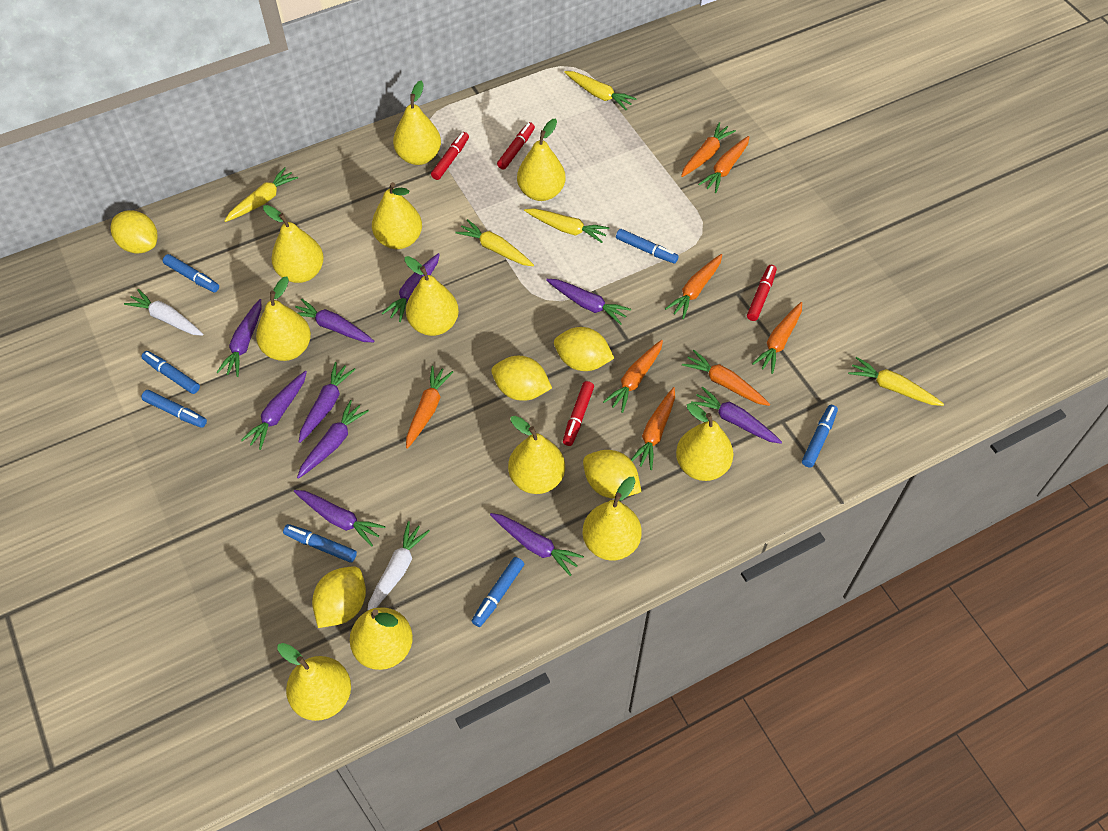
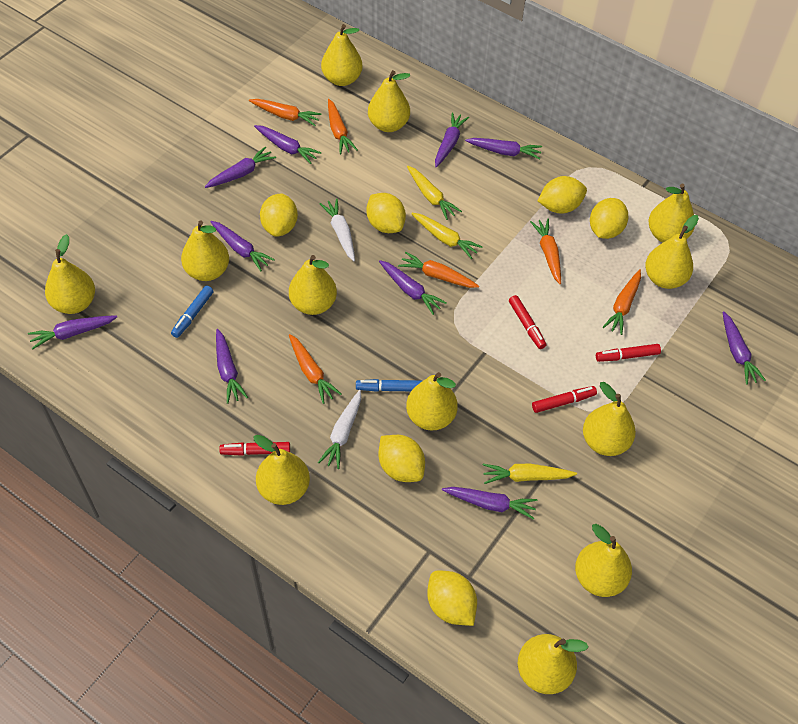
blue marker: [141,351,200,394] [141,390,207,428] [163,254,219,292] [283,524,357,563] [472,557,524,627] [616,229,679,264] [802,405,838,468] = 7 -> [171,286,214,338] [356,379,422,392] = 2
orange carrot: [406,366,453,449] [603,340,663,413] [631,387,675,470] [665,254,722,319] [681,122,736,177] [682,350,770,406] [698,136,749,193] [752,302,802,374] = 8 -> [249,99,322,126] [289,334,341,404] [328,99,358,154] [398,252,479,288] [530,219,561,284] [603,269,641,335] = 6
yellow carrot: [224,167,298,222] [455,219,534,266] [524,208,609,243] [564,71,637,110] [848,357,944,406] = 5 -> [407,166,462,220] [411,213,483,259] [483,463,577,484] = 3
yellow lemon: [110,210,158,253] [312,566,366,628] [491,356,552,401] [554,327,614,371] [583,450,641,499] = 5 -> [260,194,298,237] [366,193,406,233] [378,435,425,482] [427,571,477,626] [538,176,587,214] [590,198,628,239] = 6
yellow pear: [256,276,311,361] [263,205,324,283] [277,643,351,721] [350,607,413,670] [372,182,422,249] [393,81,441,165] [404,256,459,336] [508,416,565,494] [517,118,565,201] [582,477,642,561] [676,403,733,481] = 11 -> [45,234,95,314] [181,220,229,281] [253,435,310,505] [289,255,337,315] [321,24,363,86] [368,70,410,132] [406,372,458,431] [518,634,589,694] [575,524,632,597] [583,382,636,456] [645,215,699,289] [649,184,695,243] = 12

